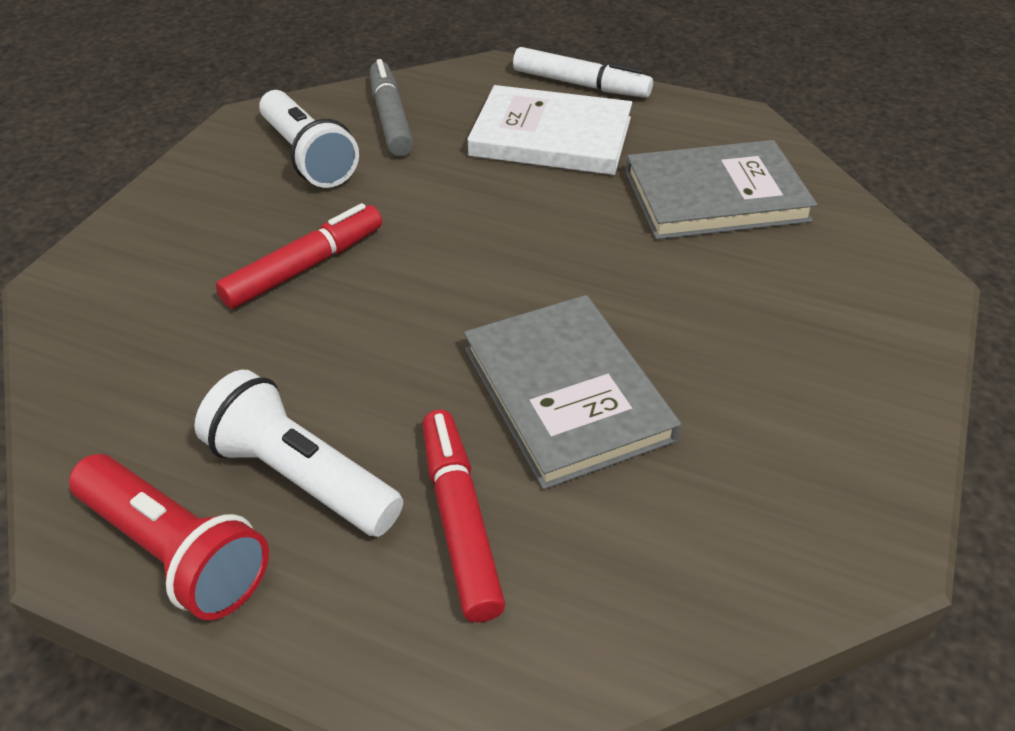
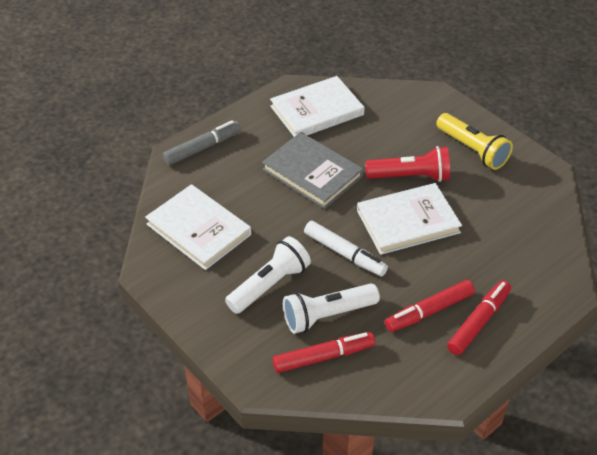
grey book: [464,295,681,489] [626,140,817,240] = 2 -> [262,132,363,209] = 1
red marker: [216,203,382,309] [423,410,505,623] = 2 -> [272,332,375,373] [385,280,475,332] [447,280,511,355] = 3
white book: [467,85,632,175] = 1 -> [145,184,251,270] [270,76,365,137] [357,183,462,255] = 3
yellow flashlight: none = 0 -> [436,113,513,170] = 1

